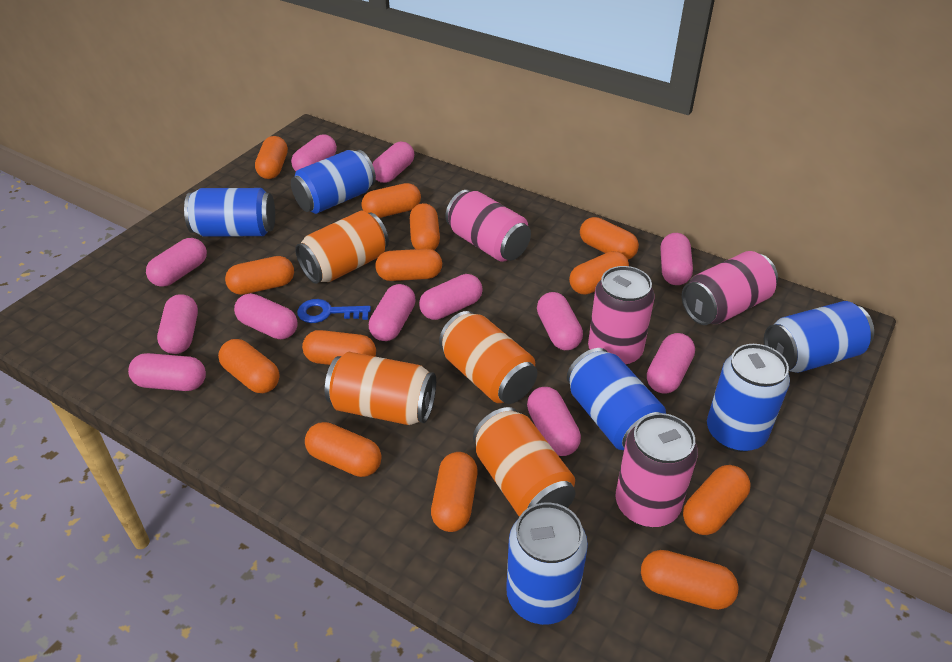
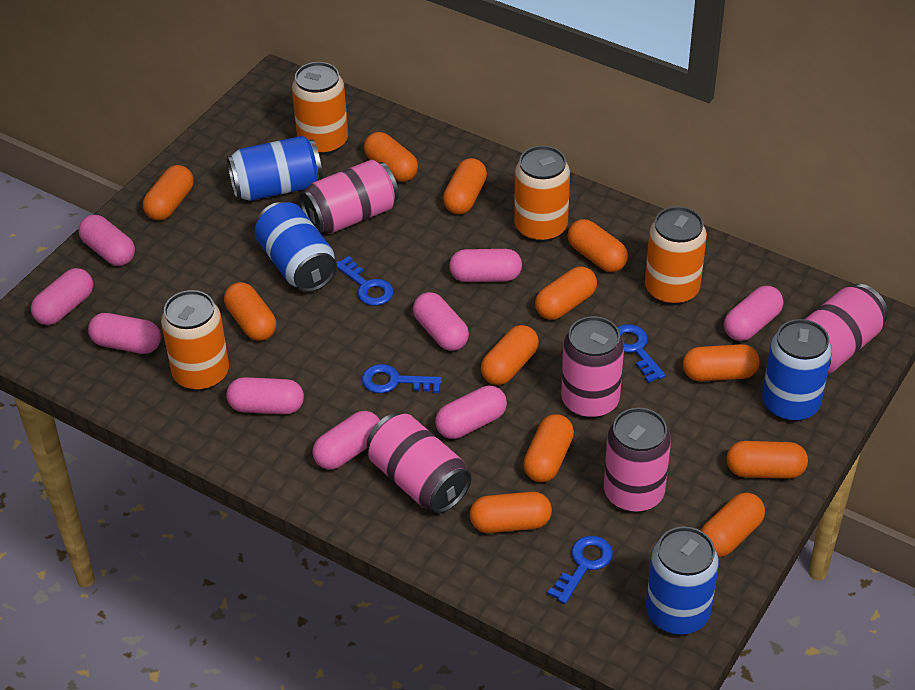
blue can: [184,188,275,237] [291,150,376,214] [506,502,588,625] [567,348,666,450] [707,344,790,452] [764,301,874,373] = 6 -> [227,136,323,201] [255,202,337,292] [646,526,719,635] [762,319,832,422] = 4
blue key: [297,299,371,323] = 1 -> [336,256,394,306] [362,364,442,393] [547,536,613,604] [617,324,666,383] = 4
orange capsule: [218,339,280,393] [225,256,294,295] [255,136,288,179] [302,330,376,365] [305,422,382,477] [361,183,421,218] [375,249,442,281] [410,203,440,250] [431,452,478,532] [569,251,629,295] [580,217,639,259] [641,550,739,610] [683,465,751,535] = 13 -> [143,165,194,220] [224,282,276,341] [364,132,418,182] [443,158,487,214] [470,492,552,533] [481,325,539,385] [523,414,574,482] [535,266,597,320] [568,219,628,272] [683,344,760,381] [701,493,765,557] [726,441,808,479] = 12
pink can: [446,190,531,262] [588,266,655,365] [616,413,698,527] [682,251,778,325] = 4 -> [300,160,399,233] [367,413,471,513] [561,316,624,418] [604,408,671,513] [806,284,888,374] = 5
pink capsule: [128,353,206,391] [146,238,207,287] [157,294,198,354] [234,293,298,339] [291,134,337,171] [369,284,416,341] [372,142,414,183] [419,274,483,320] [527,387,581,456] [537,292,583,350] [647,333,695,394] [661,233,693,285] = 12 -> [31,268,93,325] [78,215,135,266] [88,313,161,354] [226,377,304,414] [312,411,380,470] [413,292,469,351] [435,386,507,439] [449,249,522,282] [724,286,783,341] = 9

